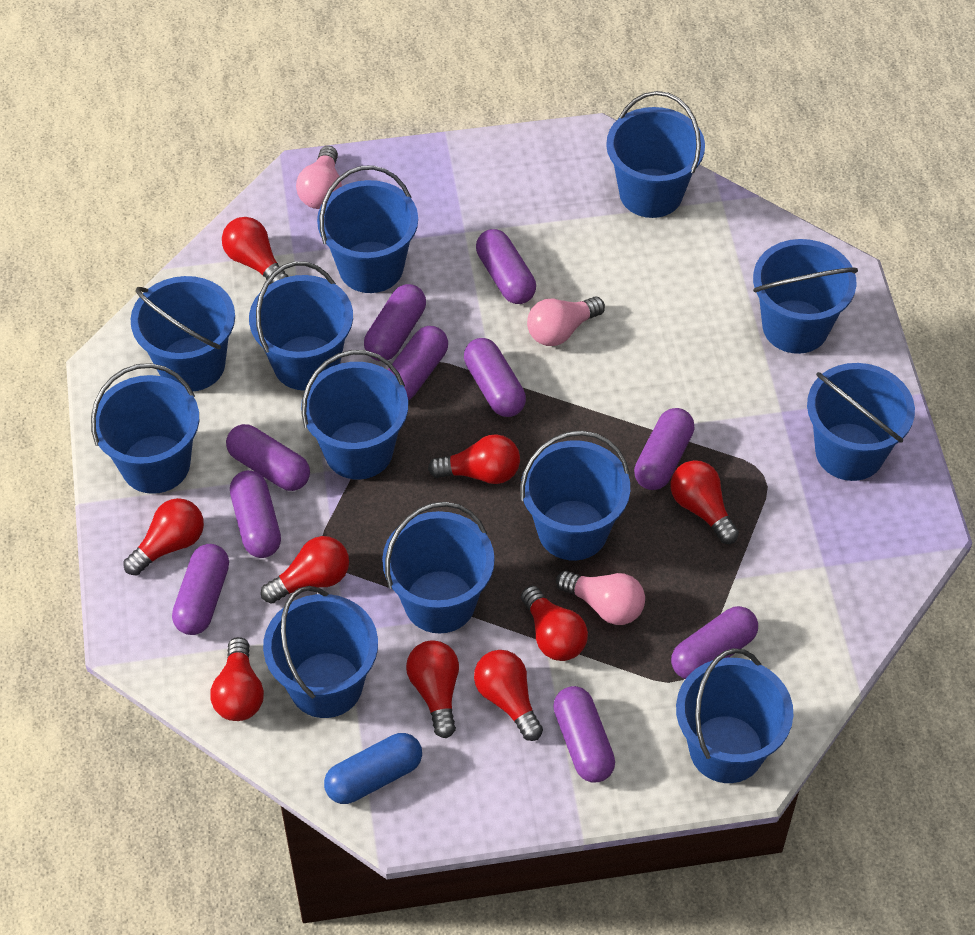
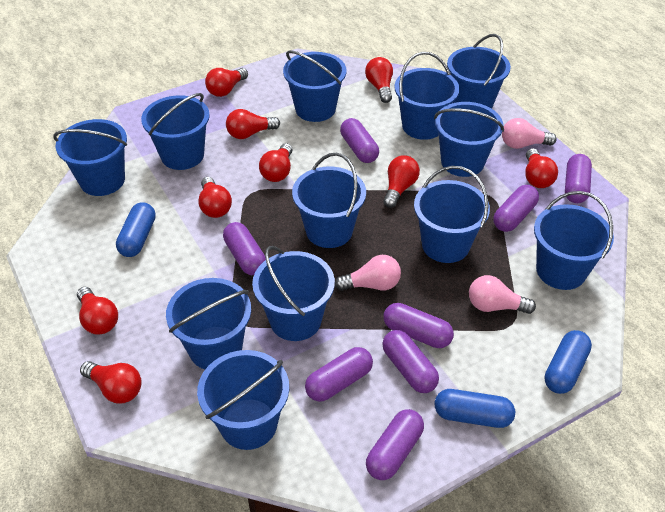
blue capsule: [324,733,422,804] = 1 -> [116,203,156,257] [435,389,515,428] [544,330,592,394] = 3
purple capsule: [172,544,229,635] [226,424,310,491] [230,470,281,558] [364,284,426,361] [388,326,448,400] [464,338,526,417] [476,229,536,304] [553,686,615,783] [634,408,695,490] [671,606,758,679] = 10 -> [223,222,266,275] [305,347,373,402] [340,118,379,163] [366,409,424,480] [382,330,439,393] [383,303,454,348] [493,185,539,232] [565,154,592,203] = 8

